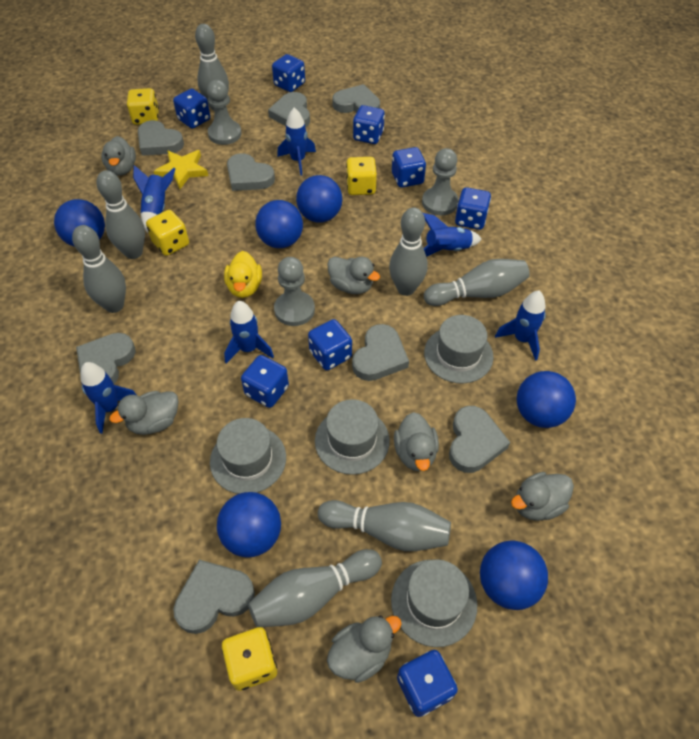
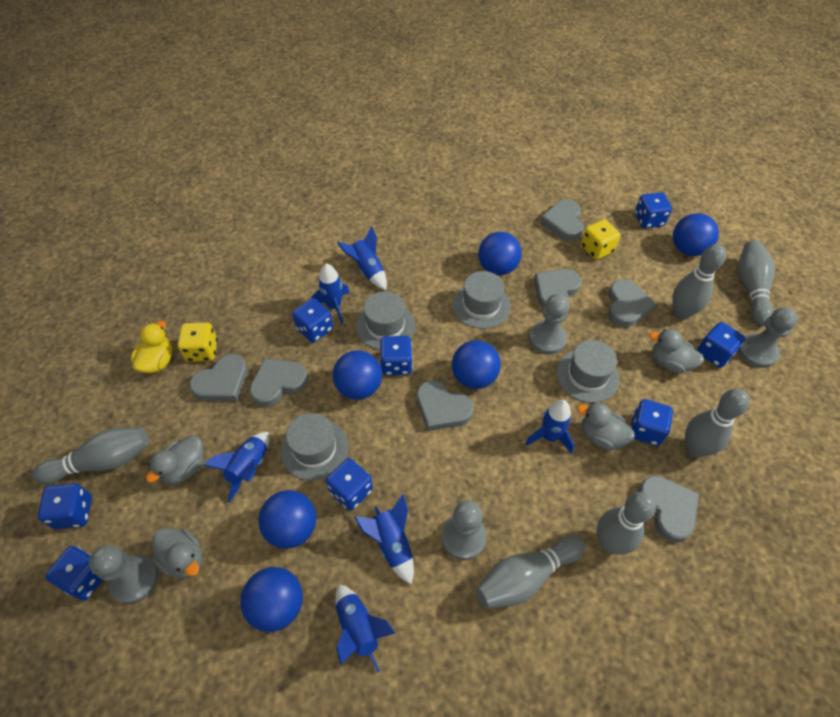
grey bowling pin: [72,225,126,313] [96,170,145,259] [195,24,229,111] [248,549,382,627] [318,500,451,551] [389,207,428,296] [424,259,530,306] = 7 -> [32,428,149,485] [475,535,585,609] [597,492,656,555] [672,244,726,320] [685,389,750,457] [738,240,775,326] = 6
grey duck: [102,136,136,176] [110,391,178,435] [327,256,380,294] [327,615,402,683] [394,412,439,471] [511,472,574,521] = 6 -> [146,435,204,484] [152,528,203,578] [577,402,635,451] [649,329,704,374] = 4
grey heart: [76,333,136,384] [138,120,184,156] [173,560,255,634] [227,153,275,191] [268,92,310,127] [332,84,380,113] [352,324,409,381] [449,406,510,473] = 8 -> [189,354,248,401] [249,358,308,407] [417,380,474,431] [534,269,581,309] [540,199,584,241] [608,279,656,327] [638,476,699,543] = 7
grey pawn: [207,80,242,145] [274,257,315,326] [422,148,459,216] = 3 -> [89,545,158,604] [441,500,487,560] [529,294,569,354] [738,307,798,368] = 4
yellow dice: [127,88,159,125] [146,210,189,256] [222,627,277,691] [346,157,377,195] = 4 -> [178,322,218,362] [581,219,621,260] = 2
yellow star: [154,150,208,189] = 1 -> none = 0

